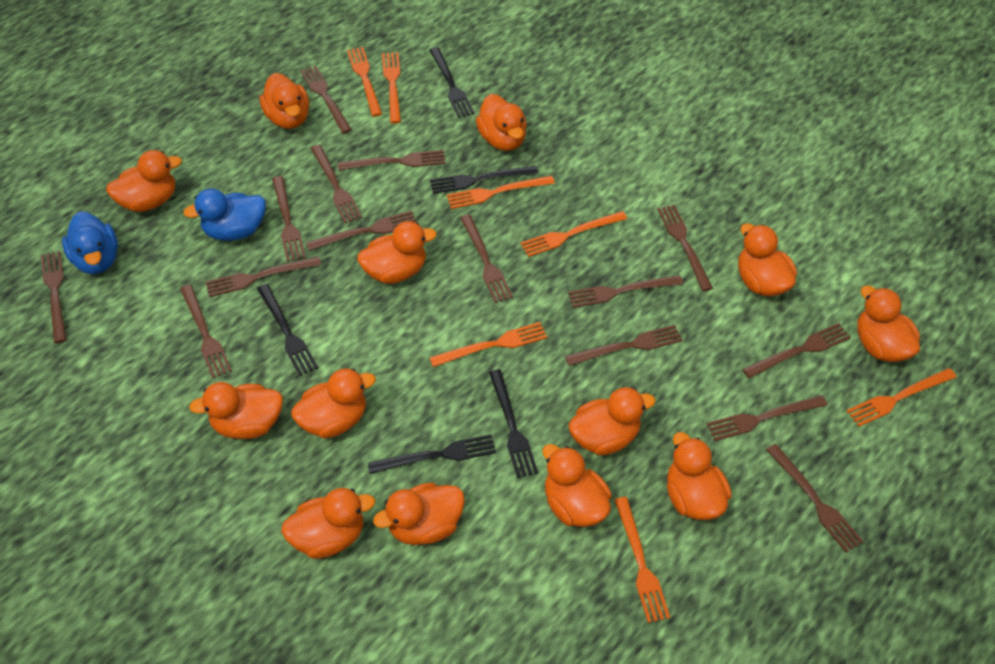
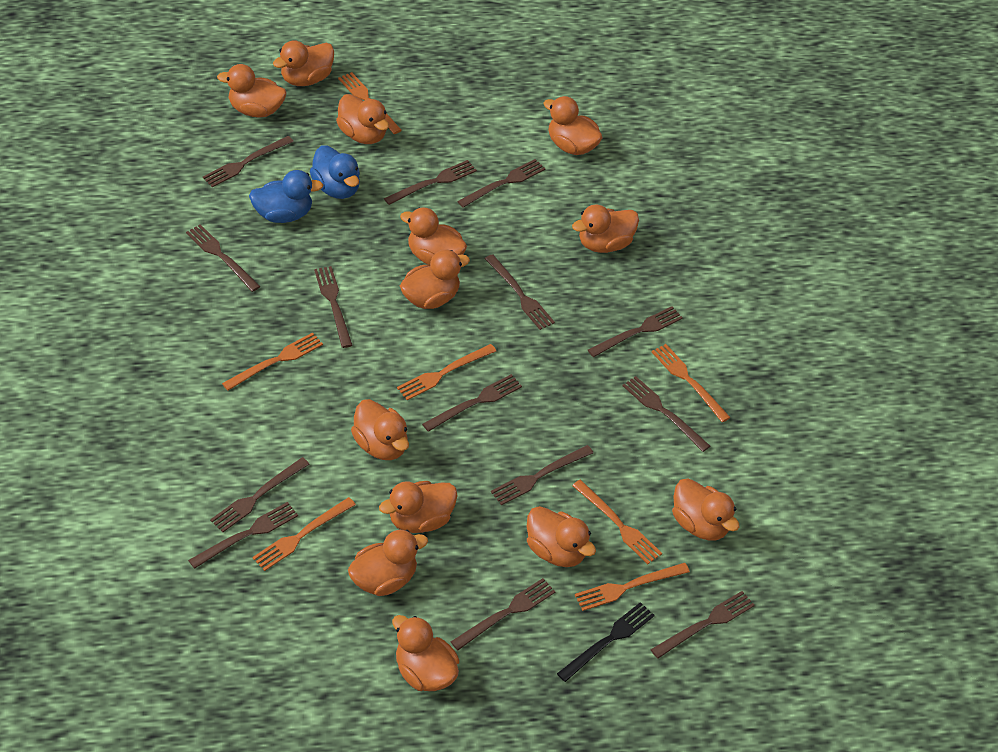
black fork: [257,284,318,376] [368,434,496,474] [429,47,475,118] [430,166,538,194] [489,369,538,478] = 5 -> [557,602,655,682] = 1
brown fork: [41,251,66,343] [180,284,232,378] [206,256,321,297] [272,176,306,262] [300,66,352,134] [306,211,416,251] [311,145,362,223] [338,150,446,170] [460,215,513,303] [565,325,683,366] [568,275,683,308] [657,205,713,291] [707,395,827,441] [743,323,851,378] [766,444,863,552] = 15 -> [186,224,261,292] [188,502,298,569] [203,136,294,187] [210,457,310,532] [314,266,353,348] [384,160,477,205] [422,374,522,432] [451,578,556,650] [457,159,546,208] [485,254,555,330] [491,445,593,505] [588,306,683,357] [622,376,710,452] [650,591,755,658] = 14

